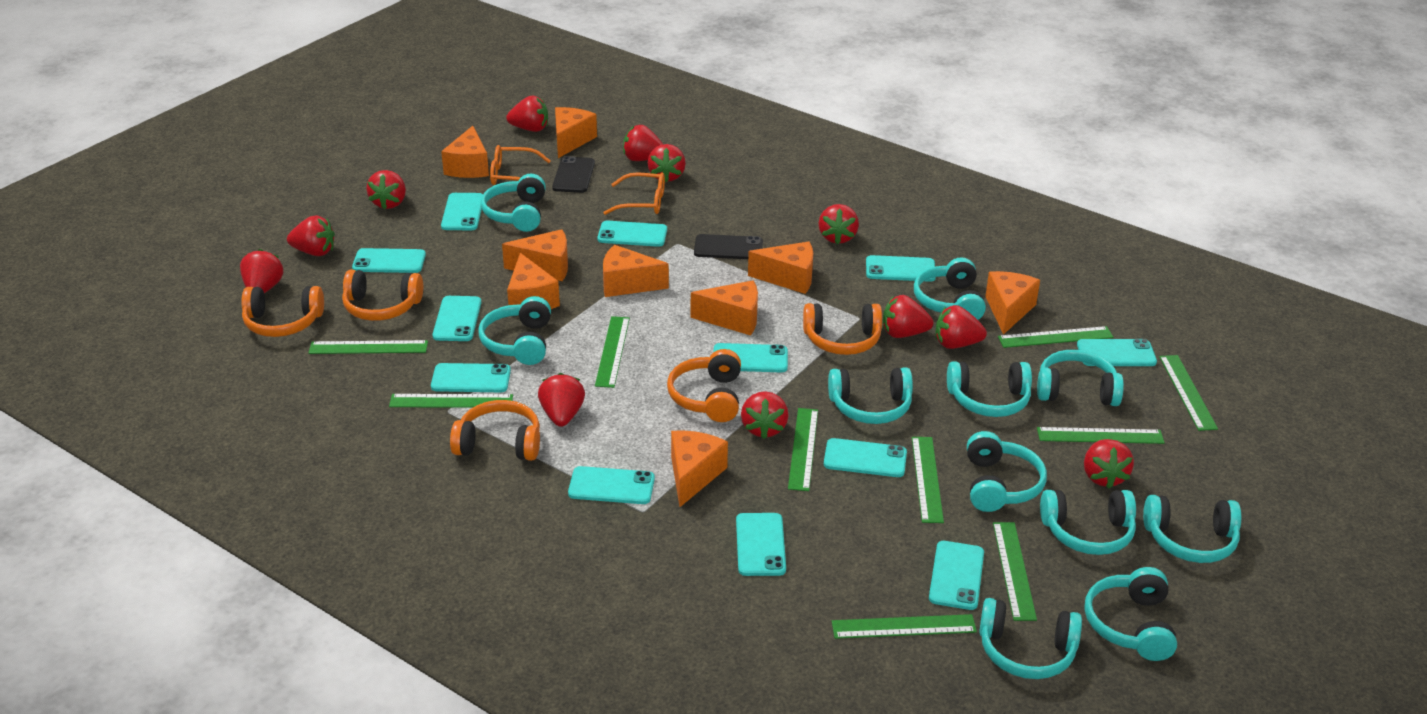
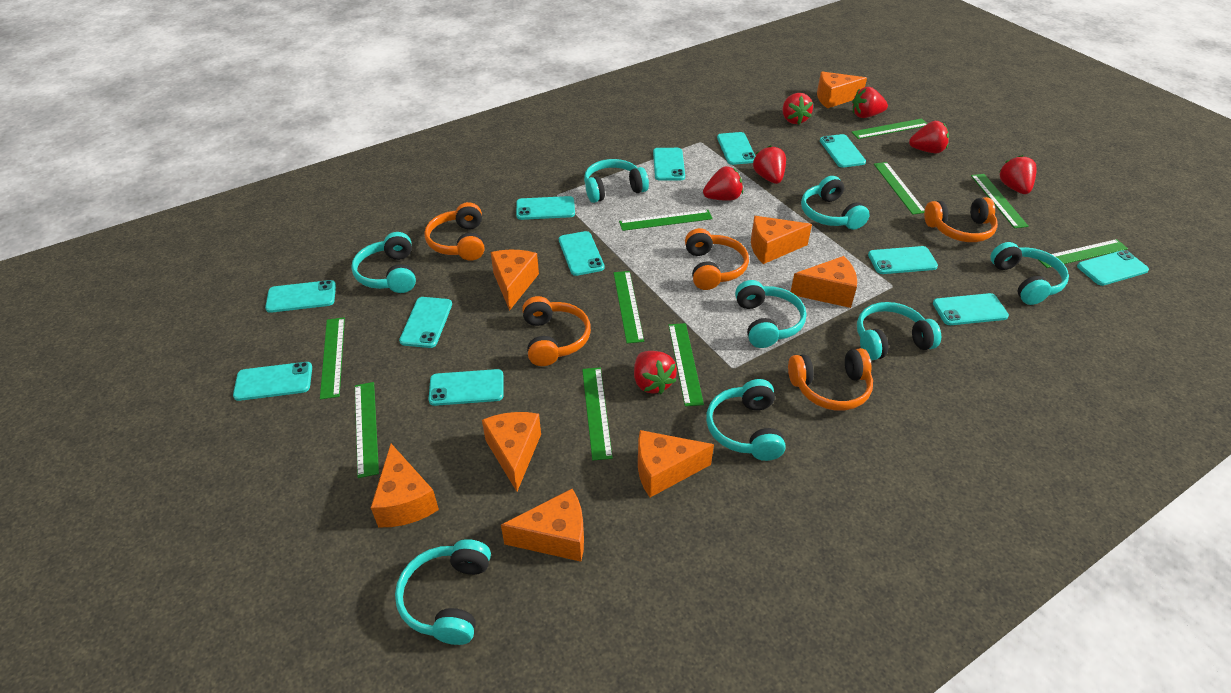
black phone: [552,156,595,193] [694,234,763,259] = 2 -> none = 0
orange cheese: [441,126,489,178] [502,229,568,281] [507,253,560,309] [555,107,597,158] [603,245,669,297] [671,430,728,507] [691,280,758,335] [748,242,813,294] [985,271,1040,335] = 9 -> [371,444,439,527] [482,412,541,492] [491,250,539,310] [501,489,584,562] [638,430,714,497] [751,216,812,264] [791,256,857,308] [817,72,867,108] = 8
orange glasses: [490,145,551,185] [603,173,665,215] = 2 -> none = 0
red strawberry: [240,249,284,293] [287,215,335,256] [366,170,406,210] [506,96,548,132] [538,373,585,427] [623,125,663,161] [648,144,686,182] [741,391,789,439] [819,204,859,245] [883,295,933,338] [935,305,987,349] [1084,439,1134,489] = 12 -> [634,351,677,394] [703,166,743,201] [753,145,786,184] [782,93,813,124] [852,87,888,118] [909,121,949,153] [999,155,1036,194] = 7
turquoise headphones: [479,296,551,365] [481,174,546,232] [828,368,913,424] [914,257,986,320] [947,361,1032,417] [967,431,1047,512] [979,598,1082,679] [1037,350,1124,406] [1040,490,1136,555] [1085,567,1177,661] [1143,495,1241,563] = 11 -> [351,232,416,293] [395,539,491,645] [584,159,649,203] [706,379,786,461] [735,280,806,348] [801,176,870,230] [857,302,941,360] [990,242,1069,305] = 8

